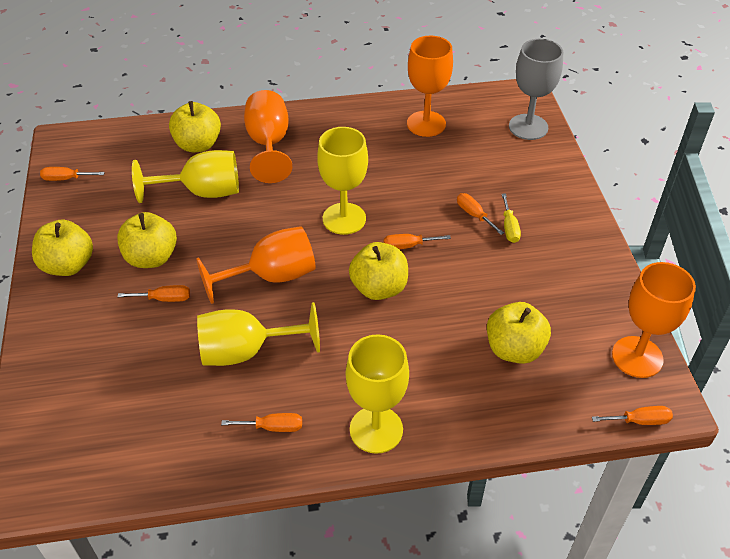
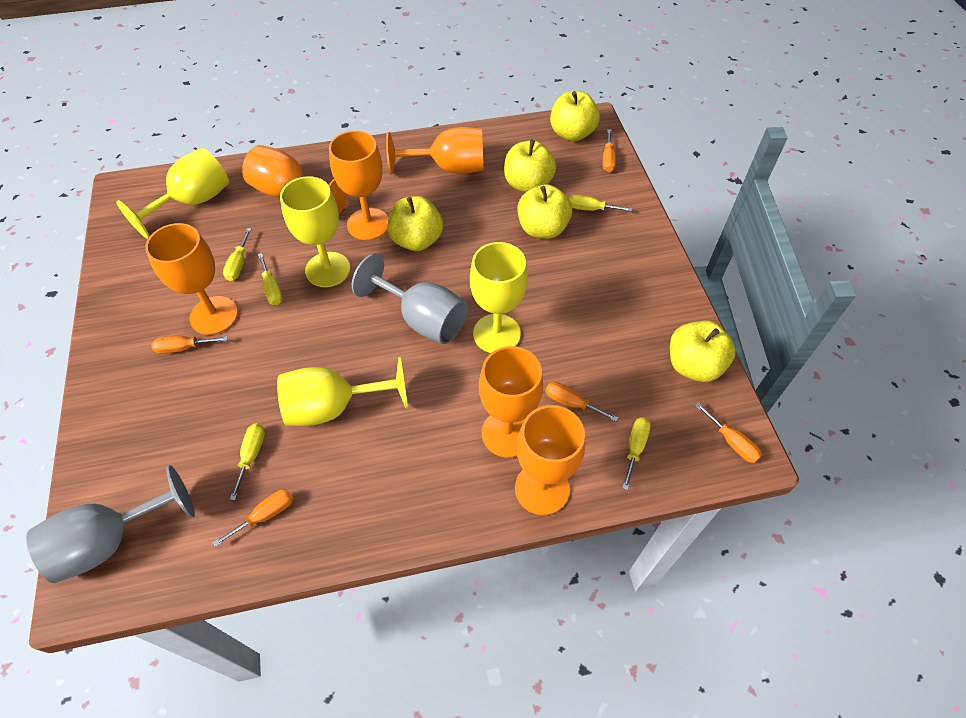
grey goblet: [509,39,563,140] = 1 -> [26,465,195,583] [352,253,468,344] = 2
orange goblet: [196,226,315,304] [244,90,292,183] [407,36,453,137] [612,262,696,378] = 4 -> [145,223,238,335] [242,145,348,214] [329,131,389,240] [386,127,483,175] [479,346,543,458] [515,405,585,515] = 6
orange screwdriver: [40,167,105,181] [118,285,190,302] [221,413,302,432] [384,234,451,249] [457,193,504,235] [592,406,673,425] = 6 -> [151,336,228,354] [213,489,294,547] [545,382,619,422] [603,129,616,172] [695,402,762,463] = 5
yellow screwdriver: [502,193,521,243] = 1 -> [223,228,251,281] [230,423,265,500] [258,253,282,305] [569,195,632,212] [622,417,651,490] = 5

